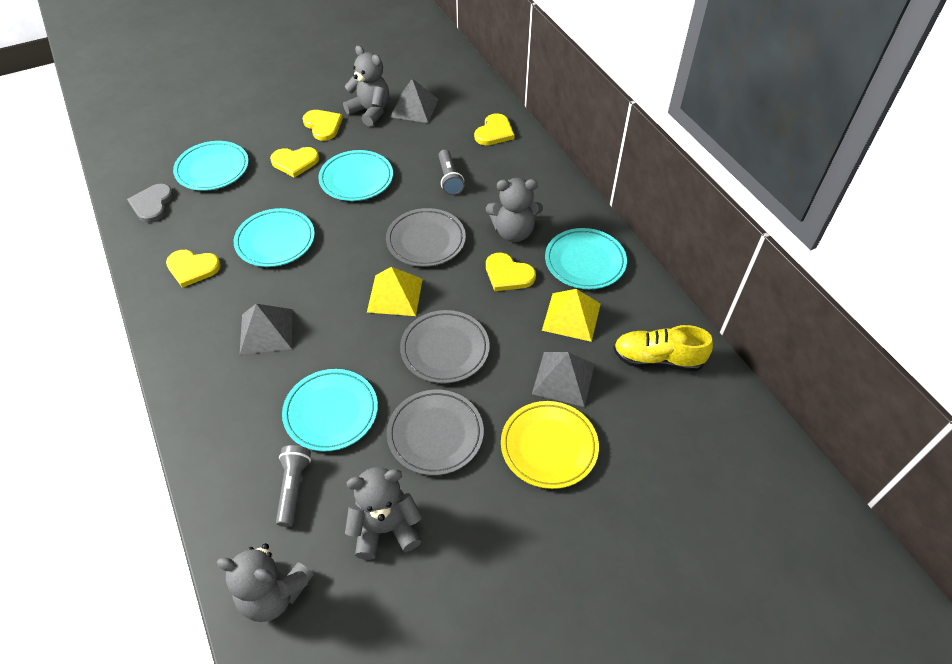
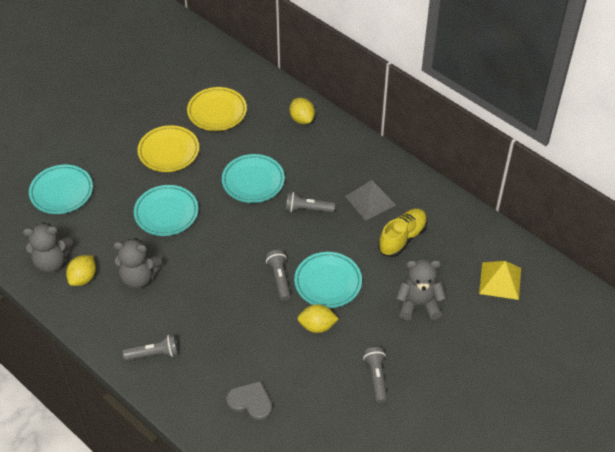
grey flashlight: [276,445,311,527] [438,149,465,195] = 2 -> [123,334,179,360] [265,250,291,301] [286,192,335,212] [363,347,387,403] = 4
grey plate: [386,208,466,267] [387,390,484,476] [400,310,490,383] = 3 -> none = 0
grey pyramid: [240,304,292,355] [390,79,438,123] [532,352,595,407] = 3 -> [345,180,396,221] = 1
grey teddy bear: [217,543,314,622] [343,45,389,127] [345,467,422,560] [486,178,543,242] = 4 -> [23,222,73,272] [113,238,162,288] [396,258,446,320] = 3
turquoise plate: [173,141,249,191] [234,208,315,267] [282,369,378,452] [318,150,393,201] [545,228,627,289] = 5 -> [29,165,93,214] [134,185,199,236] [222,154,285,203] [294,252,362,308] = 4
yellow heart: [166,250,221,288] [270,147,319,178] [303,110,343,141] [474,113,514,145] [486,253,536,291] = 5 -> none = 0
yellow lemon: none = 0 -> [66,255,96,286] [290,98,315,124] [297,304,339,333] = 3
yellow plate: [501,401,599,489] = 1 -> [137,125,199,172] [187,87,247,131] = 2
yellow pyramid: [367,267,423,316] [542,289,601,342] = 2 -> [479,261,521,300] = 1

